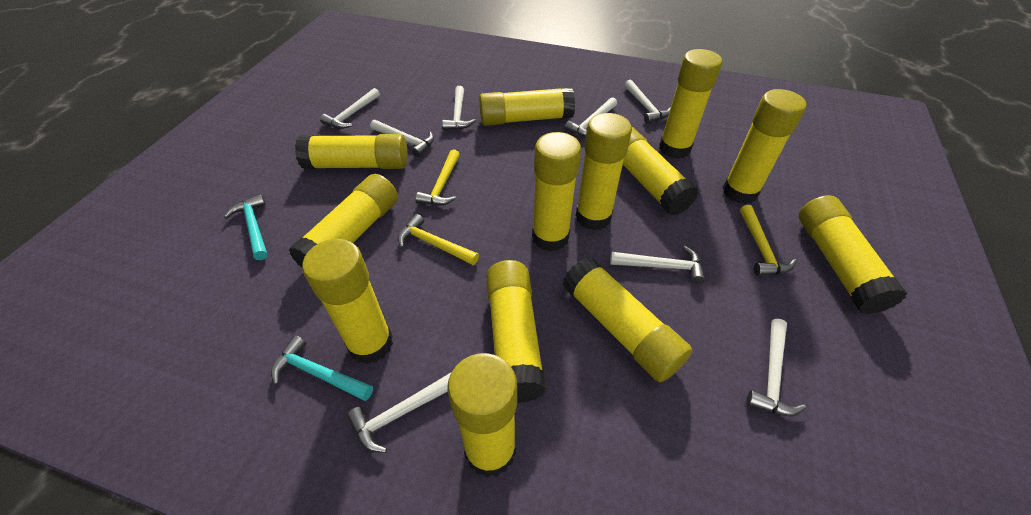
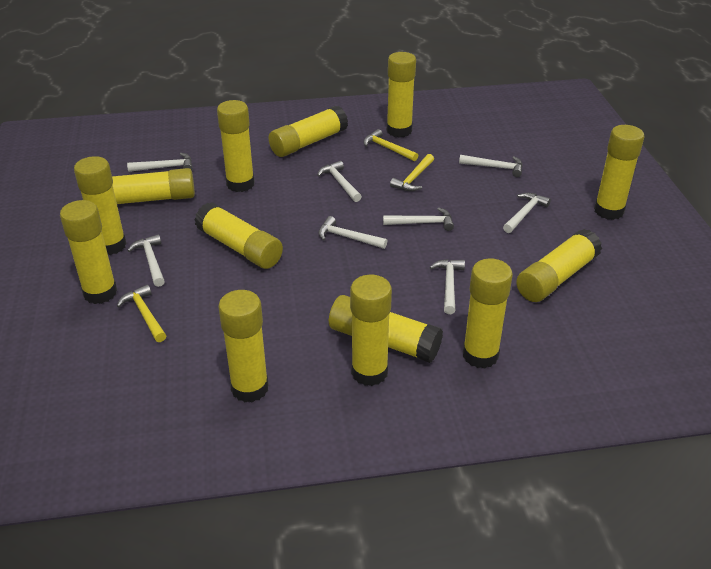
turquoise hammer: [224,194,268,260] [271,336,373,401] = 2 -> none = 0

